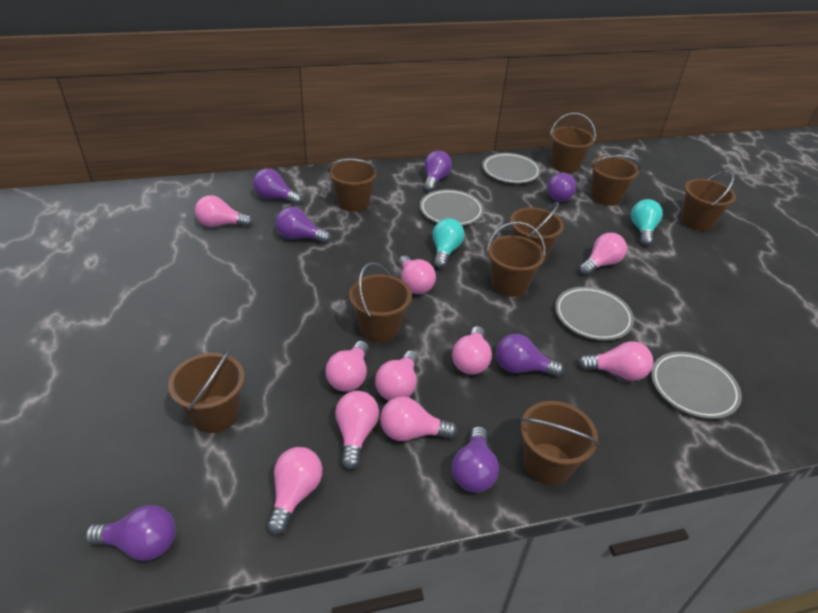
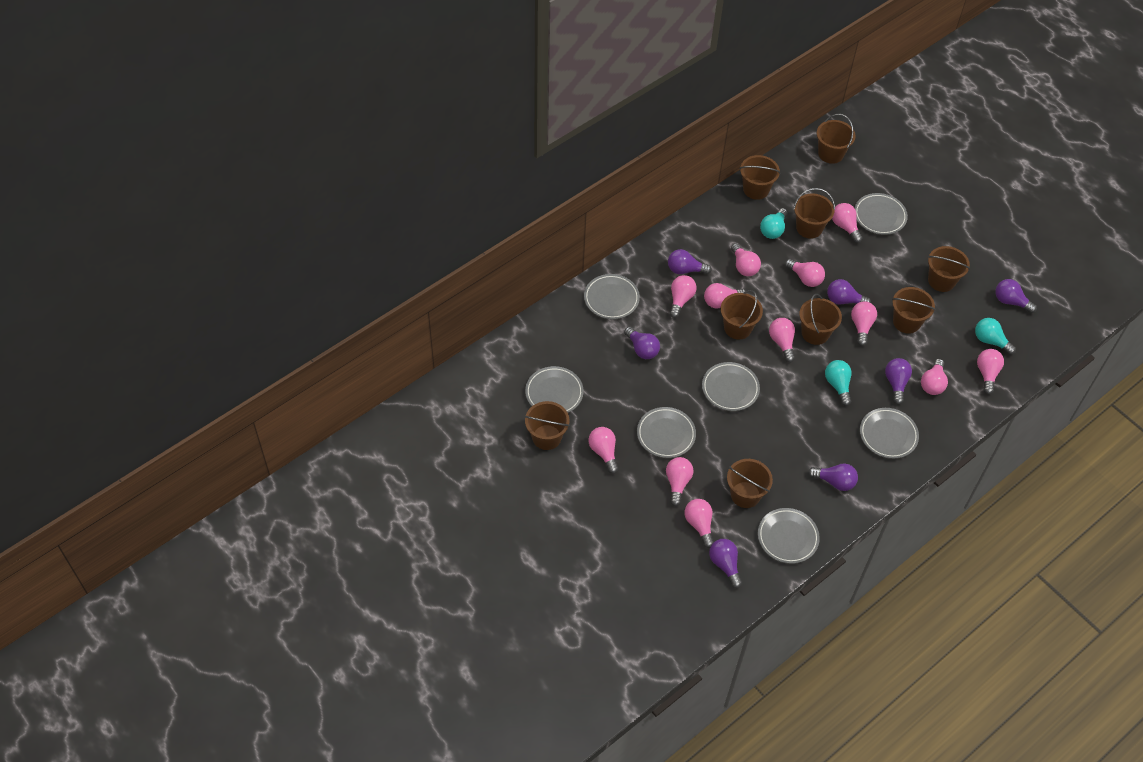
grey plate: [420,189,484,226] [482,153,541,183] [555,287,634,340] [651,352,742,419] = 4 -> [525,366,584,413] [584,274,640,319] [637,407,696,458] [702,362,760,411] [758,508,820,564] [855,193,908,235] [860,408,919,459] = 7
pink light bulb: [195,195,253,227] [267,447,322,535] [325,341,369,392] [335,391,379,470] [375,350,418,401] [380,396,457,441] [398,256,436,294] [452,326,492,375] [578,342,653,381] [579,233,627,275] = 10 -> [588,427,619,474] [666,457,694,506] [670,275,697,318] [685,499,714,548] [704,283,747,308] [731,243,761,276] [769,318,795,362] [785,259,825,287] [832,203,863,243] [851,301,877,346] [921,359,948,395] [977,349,1004,394] = 12
turquoise light bulb: [433,218,465,268] [631,199,663,246] = 2 -> [760,208,787,239] [825,360,852,406] [975,318,1016,355] = 3

